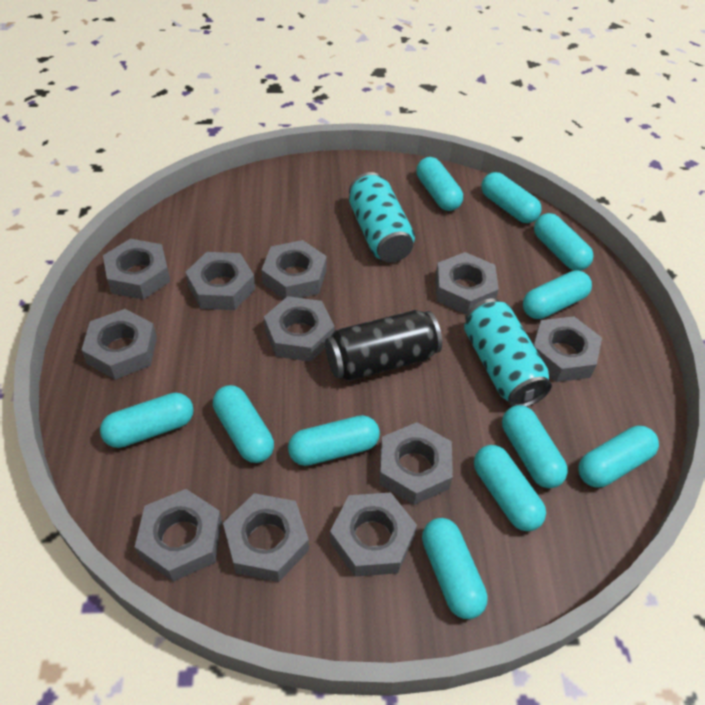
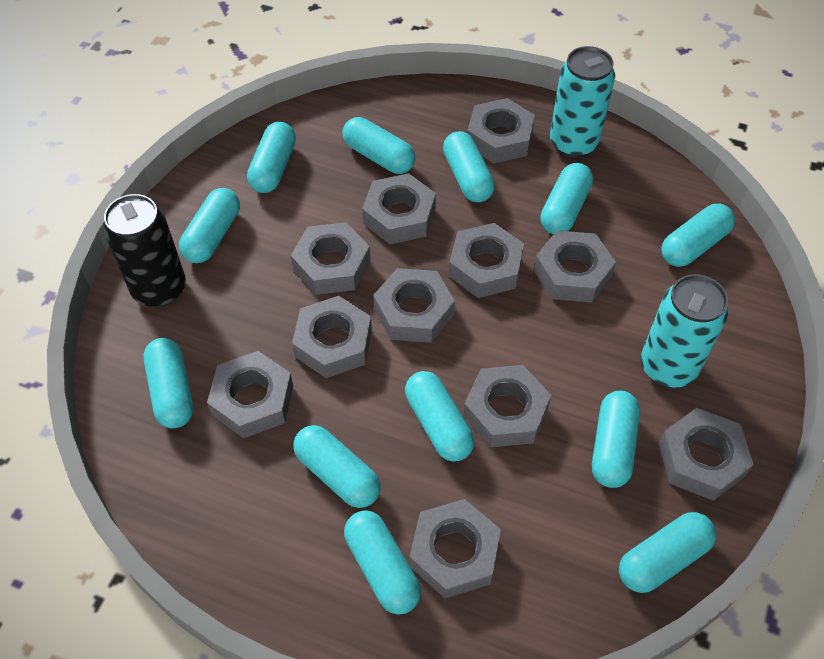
turquoise capsule: [100,393,194,448] [213,385,274,463] [288,415,380,466] [416,157,463,211] [422,518,488,619] [474,445,546,531] [481,172,542,223] [502,405,568,488] [523,271,592,319] [534,213,594,271] [579,426,659,487] = 11 -> [143,338,193,428] [179,188,240,263] [247,122,296,193] [293,425,381,508] [342,117,415,174] [344,510,421,615] [405,371,474,462] [443,131,495,202] [540,163,593,234] [592,391,640,488] [619,512,716,593] [661,204,735,267] = 12

